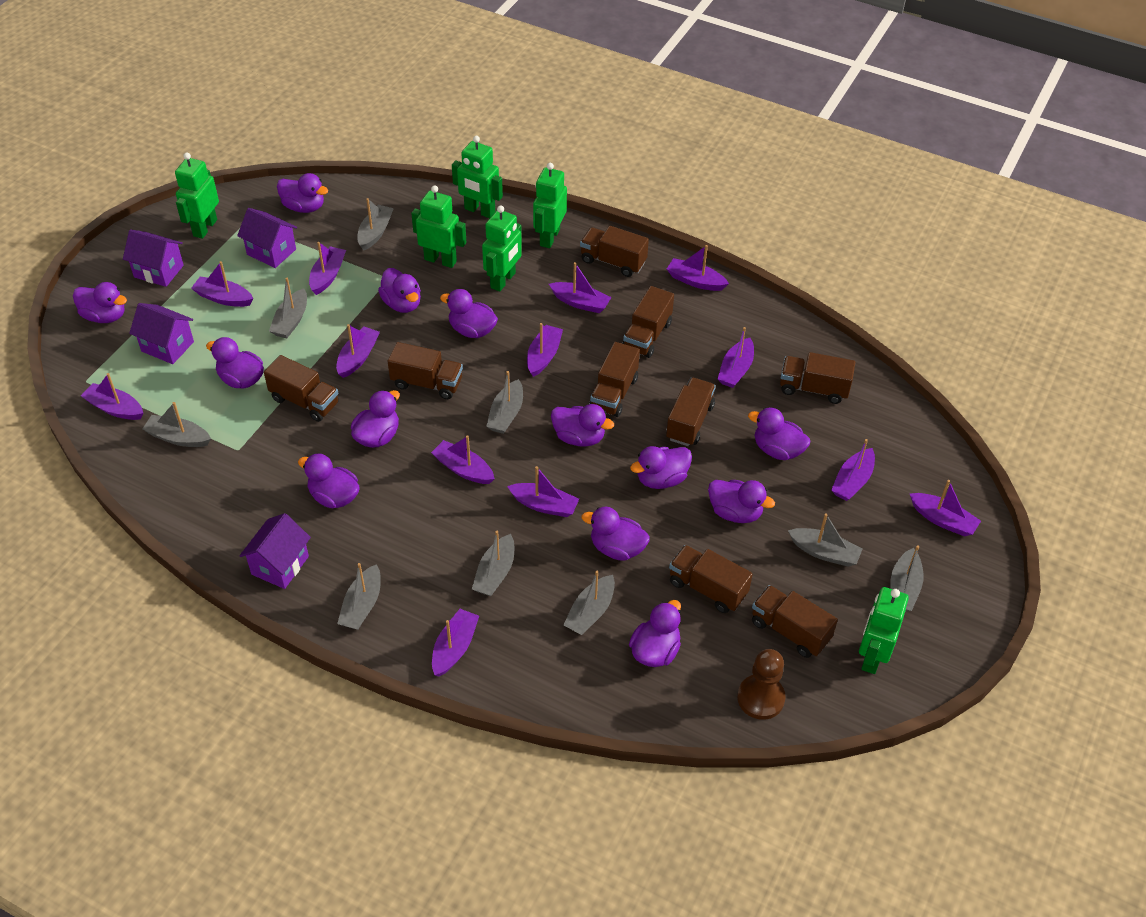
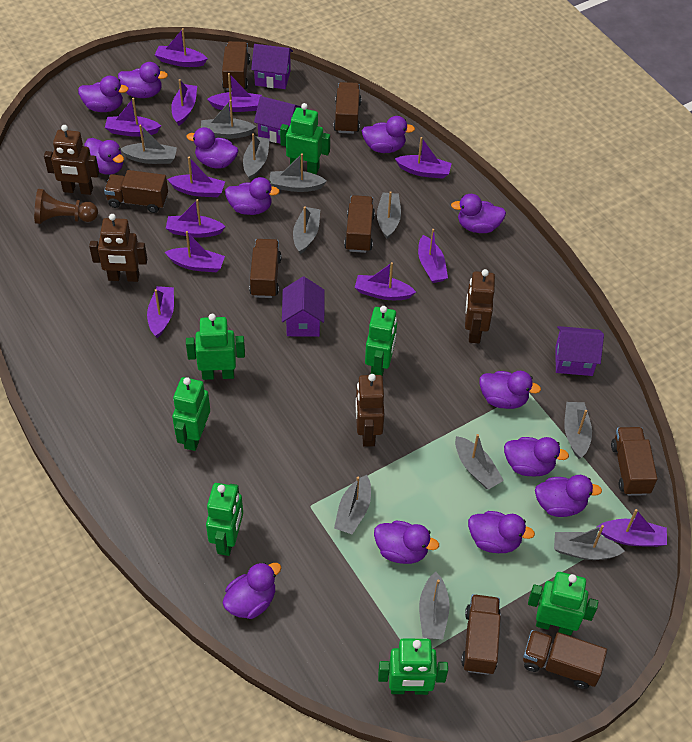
brown robot: none = 0 -> [44,125,99,195] [89,214,147,282] [355,374,384,447] [465,269,495,343] = 4
brown truck: [264,355,339,422] [388,342,463,399] [580,226,649,277] [589,342,640,417] [622,286,674,358] [666,378,716,446] [669,545,753,613] [752,585,838,658] [780,352,855,404] = 9 -> [104,170,168,213] [222,41,250,91] [249,239,281,298] [333,82,361,134] [344,195,375,253] [461,594,501,675] [523,630,607,689] [611,427,657,496] = 8
green robot: [175,153,219,239] [411,185,466,268] [452,136,503,218] [482,205,522,292] [533,163,567,248] [859,587,909,674] = 6 -> [172,377,210,451] [186,314,245,380] [206,483,243,556] [280,103,330,174] [365,306,397,377] [378,638,448,695] [528,572,598,635] = 7
grey boat: [142,402,211,447] [269,278,307,338] [337,563,381,630] [357,198,394,250] [472,531,514,596] [486,371,523,434] [563,571,615,635] [788,513,862,567] [890,545,924,611] = 9 -> [121,124,177,164] [201,100,257,139] [243,133,270,180] [269,153,327,192] [293,207,320,254] [334,475,371,534] [377,191,401,239] [419,572,450,639] [455,434,504,489] [554,525,625,560] [564,402,592,459] = 11
purple boat: [81,373,143,420] [191,261,254,307] [309,242,346,295] [336,324,380,378] [431,435,495,484] [432,609,479,676] [507,466,579,517] [527,323,563,377] [549,262,611,313] [667,245,729,291] [718,327,754,388] [831,439,875,501] [910,480,981,536] = 13 -> [105,98,161,137] [147,286,174,338] [155,28,208,67] [165,231,225,272] [166,199,226,238] [167,157,225,197] [171,79,197,126] [207,73,262,112] [355,262,416,300] [395,137,452,179] [418,229,448,283] [597,509,667,547] = 12

